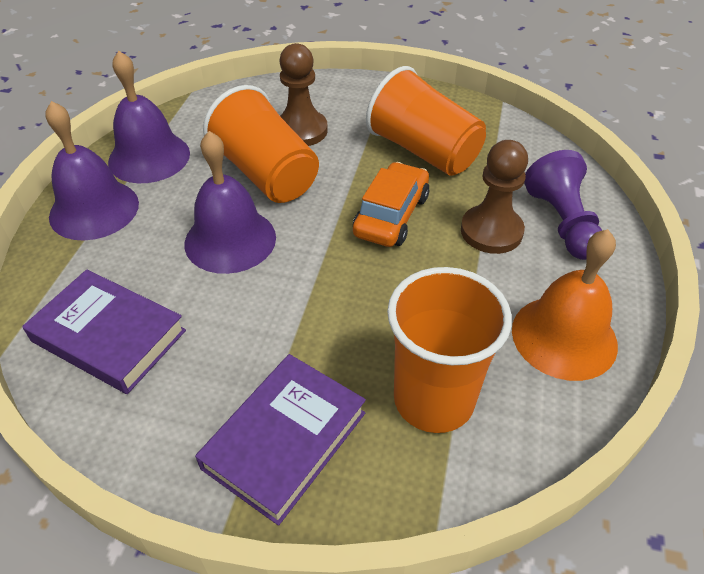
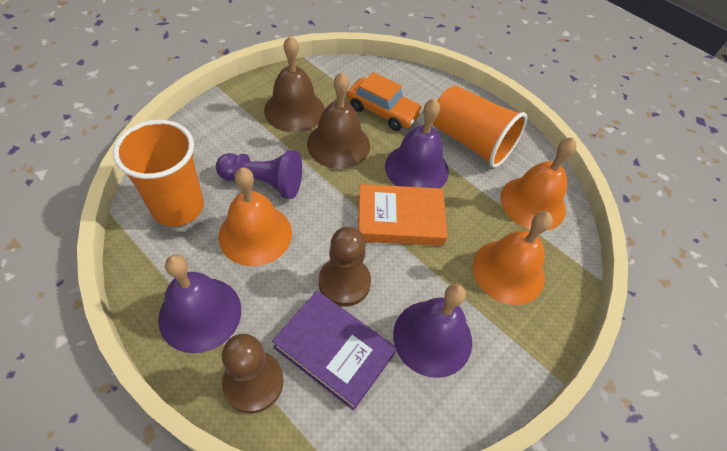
brown bell: none = 0 -> [264,36,325,133] [307,72,370,169] = 2
orange bell: [512,229,618,381] = 1 -> [218,167,292,266] [473,211,553,305] [500,137,577,231] = 3
orange book: none = 0 -> [358,184,448,246] = 1
orange cup: [203,85,319,203] [366,66,486,176] [387,267,512,433] = 3 -> [113,120,204,226] [433,85,527,168] = 2
purple book: [22,269,186,394] [195,354,366,526] = 2 -> [272,291,397,411] = 1

